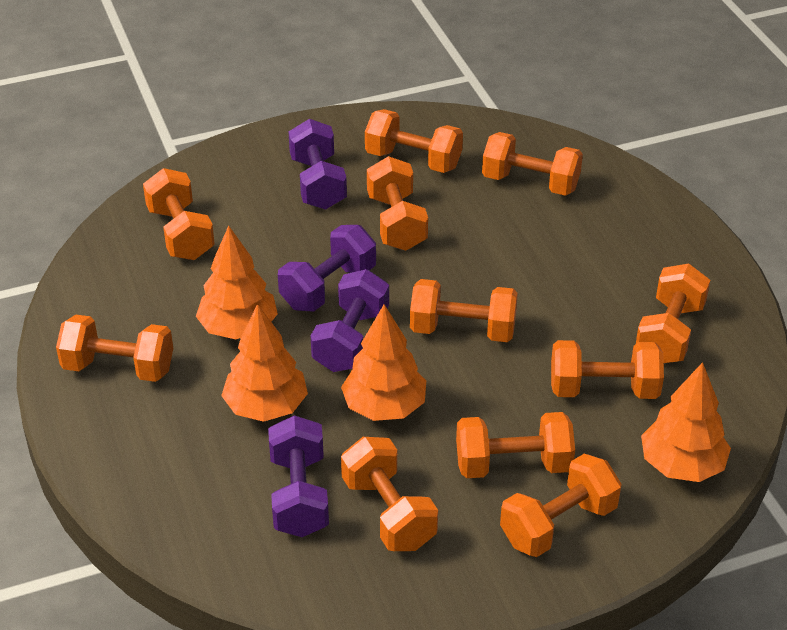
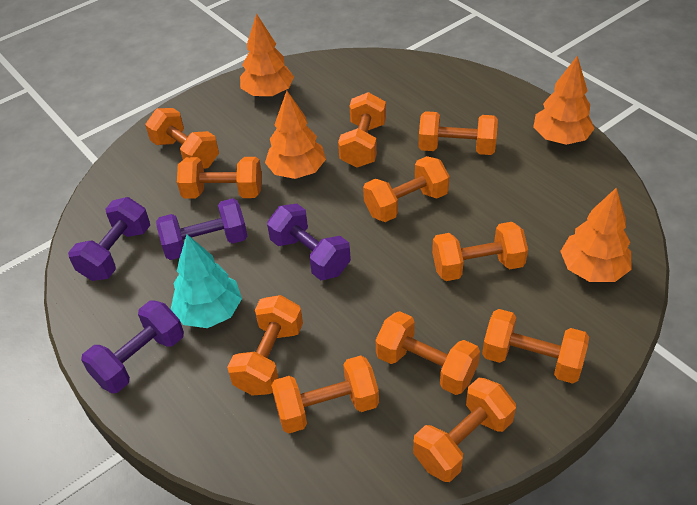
turquoise tree: none = 0 -> [171,234,242,328] = 1

